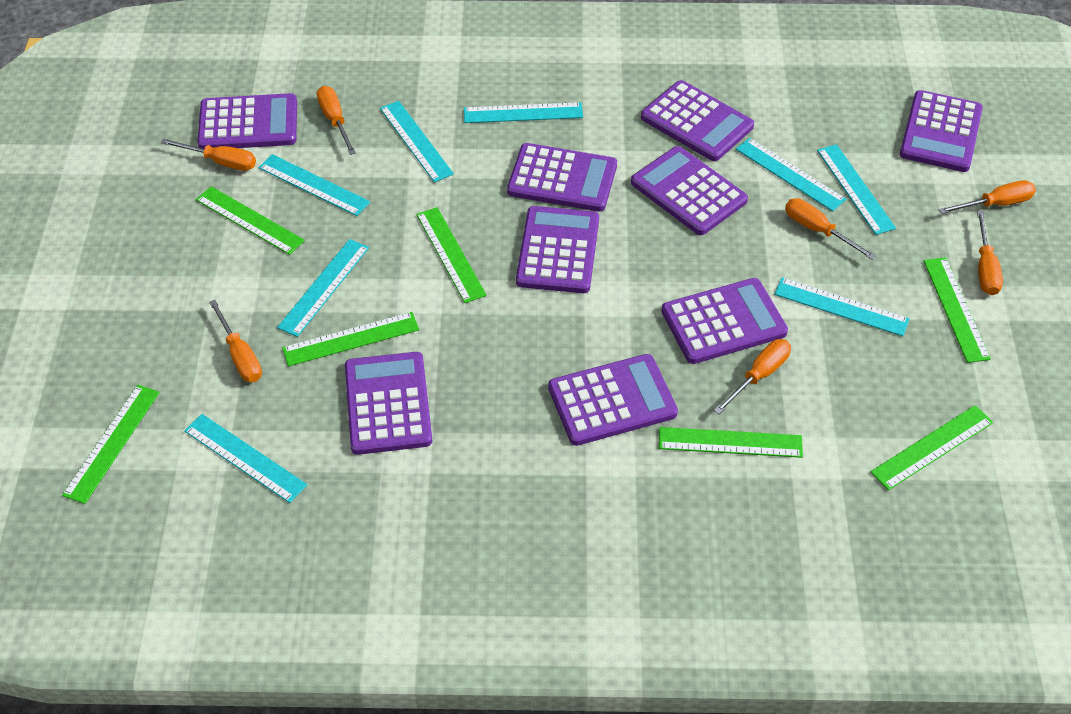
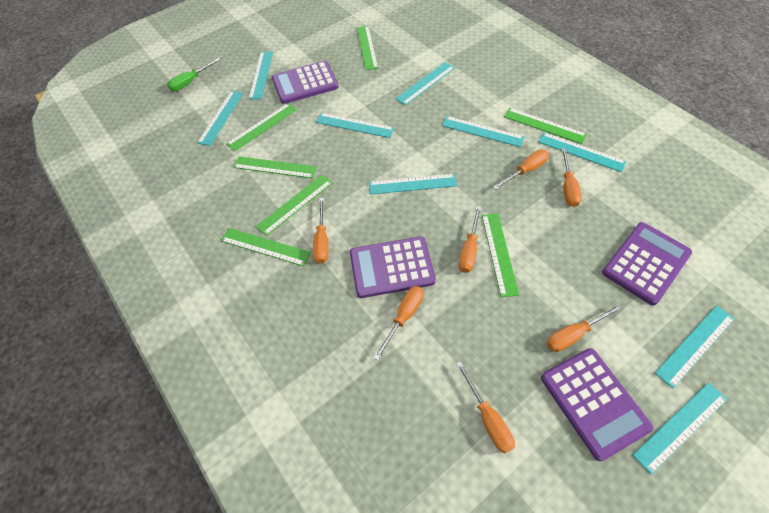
green screwdriver: none = 0 -> [167,58,221,91] = 1
purple calculator: [197,93,297,149] [345,352,432,455] [507,143,617,212] [516,206,599,293] [548,354,678,446] [631,146,748,235] [641,80,754,161] [661,278,788,364] [900,90,983,172] = 9 -> [272,61,339,104] [350,236,436,298] [541,348,653,461] [602,222,692,306] = 4
turquoise ruler: [184,414,307,503] [258,154,370,216] [277,239,369,337] [380,101,454,182] [464,102,583,123] [736,138,846,211] [774,278,910,336] [817,144,896,235] = 8 -> [197,91,243,146] [248,52,273,99] [316,113,394,138] [369,174,457,194] [395,62,455,105] [442,116,524,147] [538,132,626,172] [633,382,727,474] [655,305,735,388] = 9

